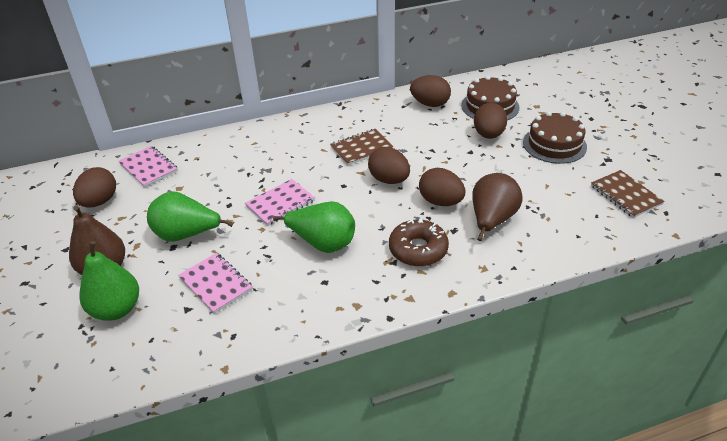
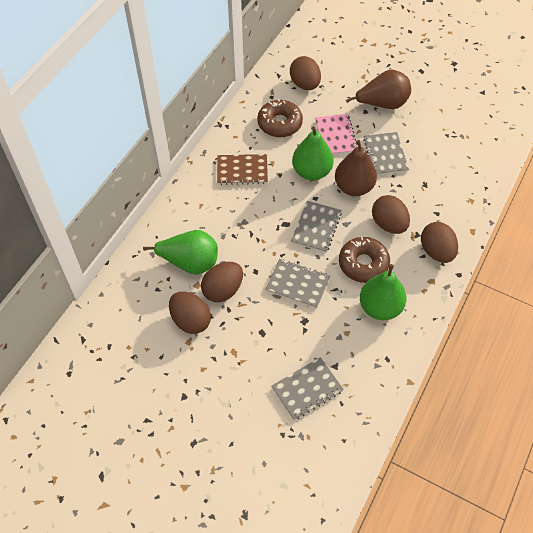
brown cake: [461,76,519,120] [523,112,587,164] = 2 -> none = 0
brown donut: [389,219,449,266] = 1 -> [257,99,303,137] [339,237,390,283] = 2
brown notebook: [330,129,394,166] [591,170,665,218] = 2 -> [217,154,268,185] = 1
grey notebook: none = 0 -> [266,259,330,308] [272,357,344,420] [291,201,342,253] [363,132,409,175] = 4
pink notebook: [118,146,178,187] [178,253,253,314] [245,179,315,226] = 3 -> [315,114,358,155] = 1

